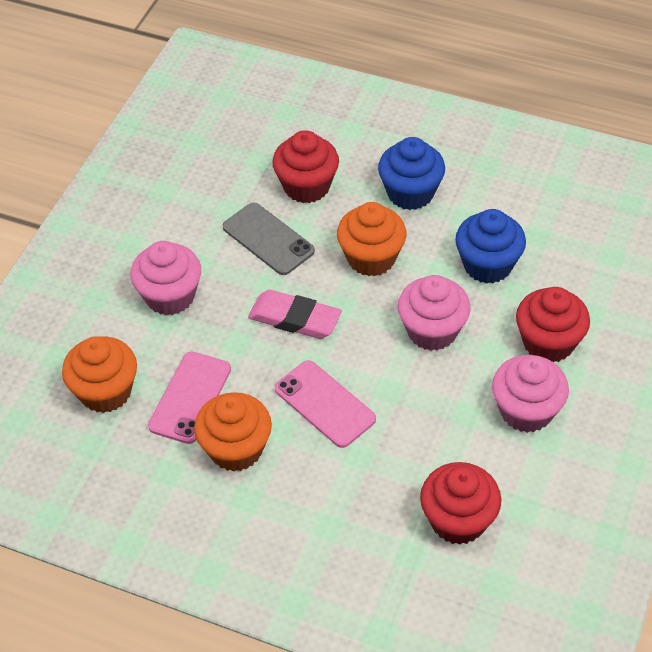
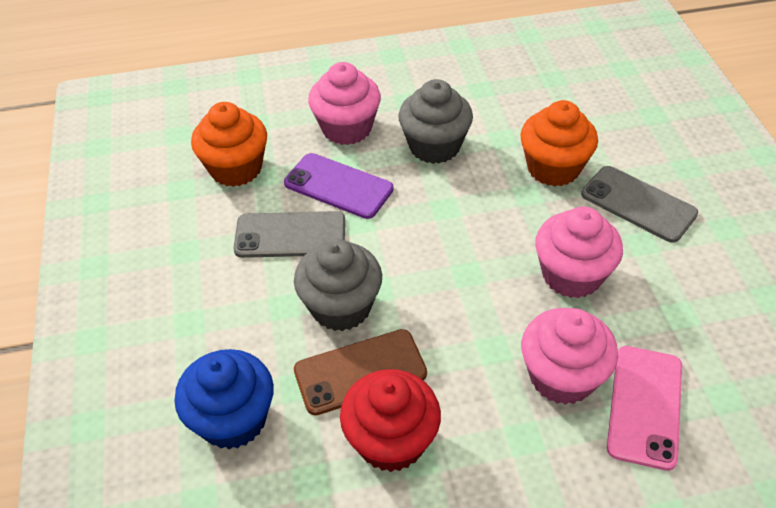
blue cupcake: [378,137,445,210] [455,209,526,284] = 2 -> [175,349,274,449] = 1
brown phone: none = 0 -> [294,329,427,415] = 1
grey cupcake: none = 0 -> [294,239,382,331] [398,79,473,164] = 2
grey phone: [223,203,315,275] = 1 -> [234,211,345,258] [581,166,698,243] = 2
orange cupcake: [62,336,137,413] [194,392,272,472] [337,202,406,276] = 3 -> [191,102,267,187] [520,100,598,187] = 2
pink eraser: [248,290,342,339] = 1 -> none = 0
pink phone: [148,351,231,444] [275,360,376,448] = 2 -> [607,346,682,471] = 1
purple phone: none = 0 -> [284,153,394,219] = 1
red cupcake: [272,130,339,203] [420,462,501,545] [516,287,590,362] = 3 -> [340,369,441,472] = 1

